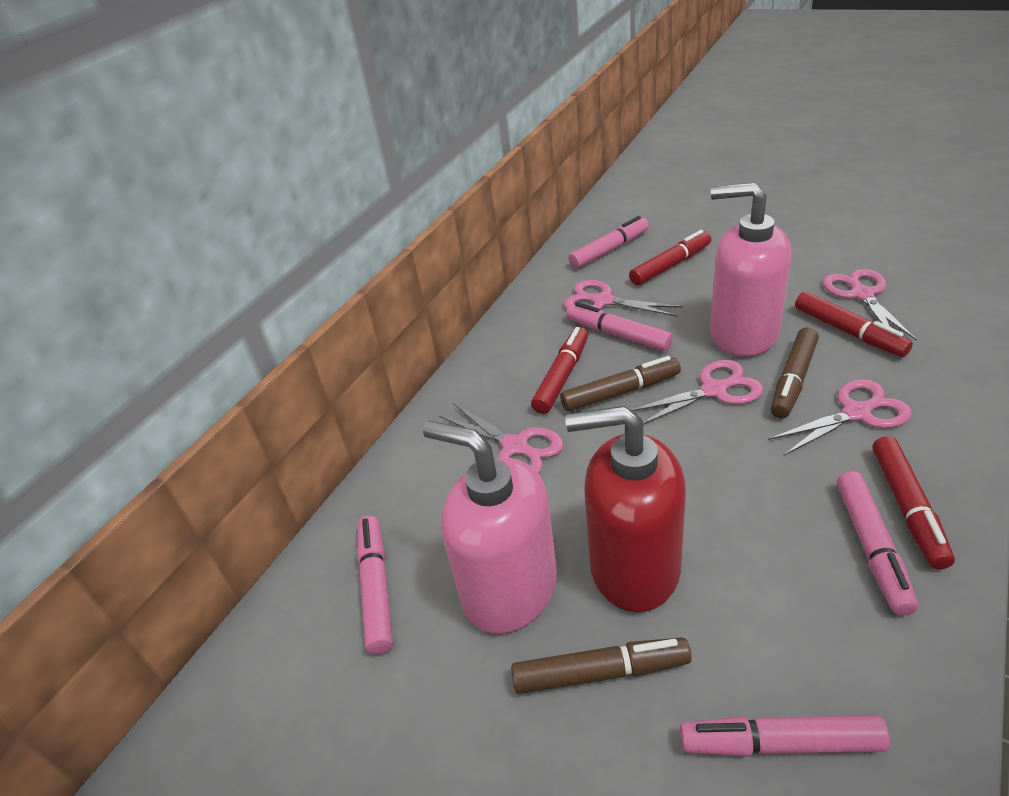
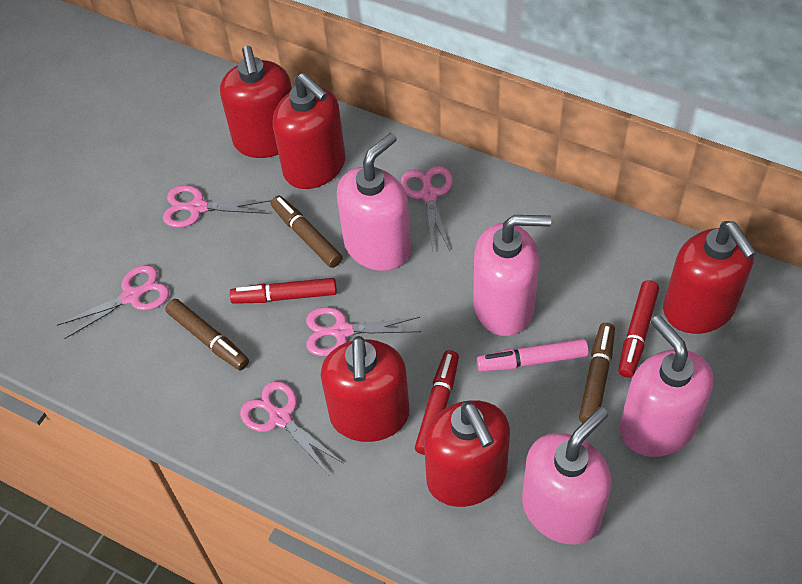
pink marker: [357,516,393,655] [566,302,673,351] [568,216,649,269] [680,715,890,757] [837,471,918,616] = 5 -> [477,339,589,372] = 1
pink soap dispenser: [423,420,557,634] [710,183,791,357] = 2 -> [337,133,411,271] [474,215,551,336] [522,407,612,544] [620,315,713,457] = 4
red marker: [531,327,588,414] [629,230,711,285] [795,292,913,357] [872,436,955,570] = 4 -> [230,278,337,304] [415,350,459,455] [618,280,659,378] = 3
red soap dispenser: [565,406,686,612] = 1 -> [220,46,292,158] [273,73,346,189] [321,336,410,442] [424,400,510,507] [663,221,757,334] = 5

